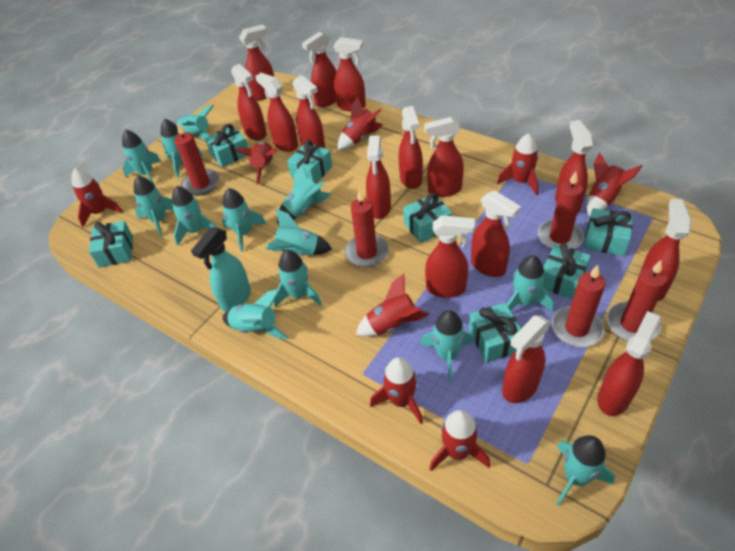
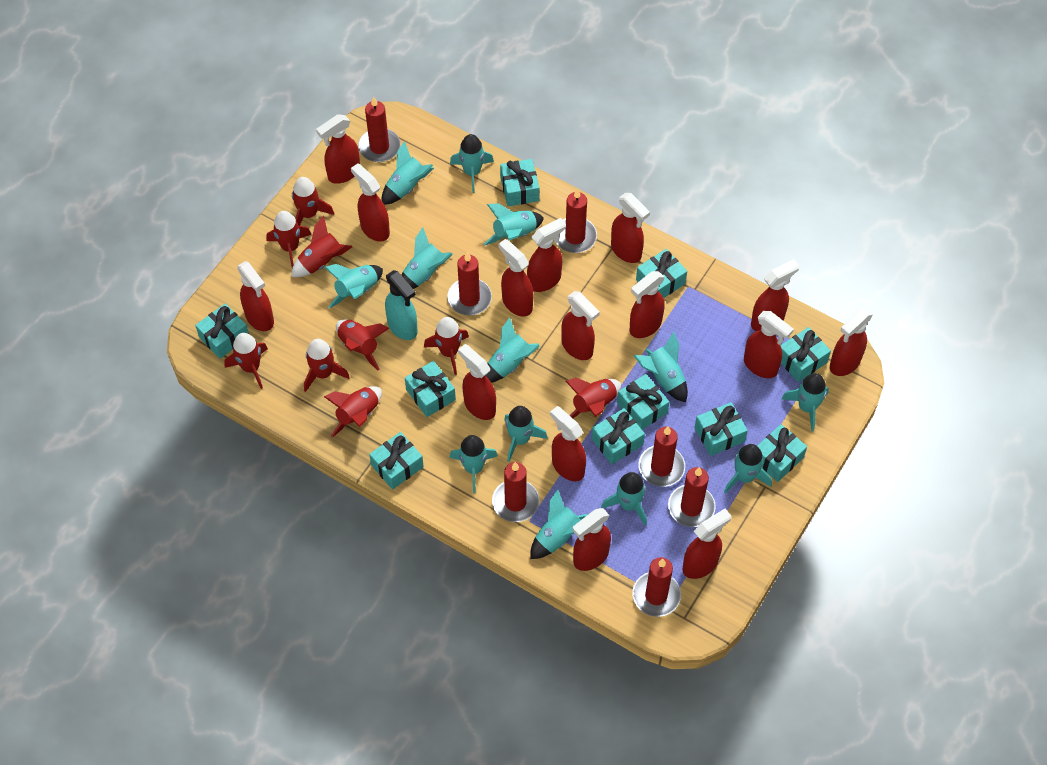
red candle: [174,123,219,196] [345,189,389,267] [538,171,584,250] [552,265,606,347] [607,260,667,341] = 5 -> [358,96,400,162] [447,252,492,315] [492,462,539,522] [554,188,597,253] [632,557,681,617] [638,426,685,487] [668,467,716,527] = 7
red rocket: [71,168,123,227] [235,142,277,185] [338,97,383,150] [356,273,430,337] [370,357,423,424] [429,410,490,471] [497,133,539,196] [587,152,642,216] = 8 -> [224,333,268,389] [266,211,312,268] [291,216,352,277] [292,177,334,226] [304,339,350,392] [324,386,382,438] [336,319,390,370] [424,317,469,375] [565,378,621,418] = 9
turquoise gift: [89,221,133,268] [205,124,248,167] [287,140,333,184] [403,193,452,243] [469,303,521,363] [543,243,591,299] [584,208,633,256] = 7 -> [195,303,249,359] [369,432,424,490] [405,361,456,417] [500,159,540,206] [592,408,645,464] [617,374,669,430] [636,249,687,298] [695,402,748,456] [757,424,807,482] [780,327,831,382] = 10

